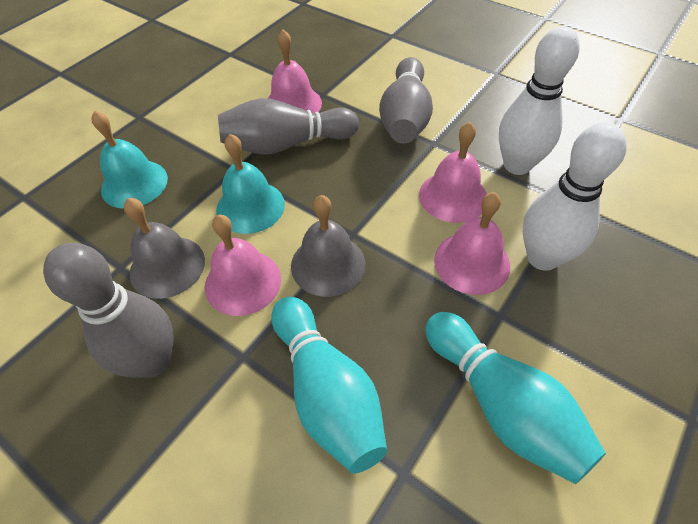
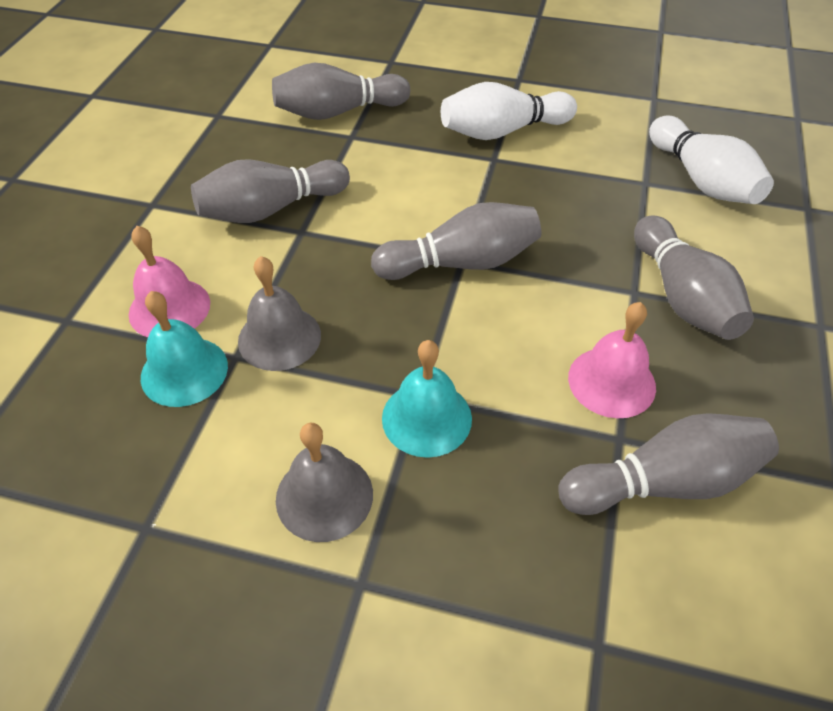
grey bowling pin: [43,243,174,378] [218,98,359,155] [379,57,433,143] = 3 -> [191,159,350,223] [272,63,410,120] [371,202,541,280] [558,413,779,515] [634,215,754,340] = 5
pink bell: [205,215,281,316] [267,29,322,113] [419,122,487,223] [434,192,510,295] = 4 -> [129,226,210,337] [568,302,656,418] = 2
turquoise bowling pin: [271,297,387,474] [425,312,606,484] = 2 -> none = 0

